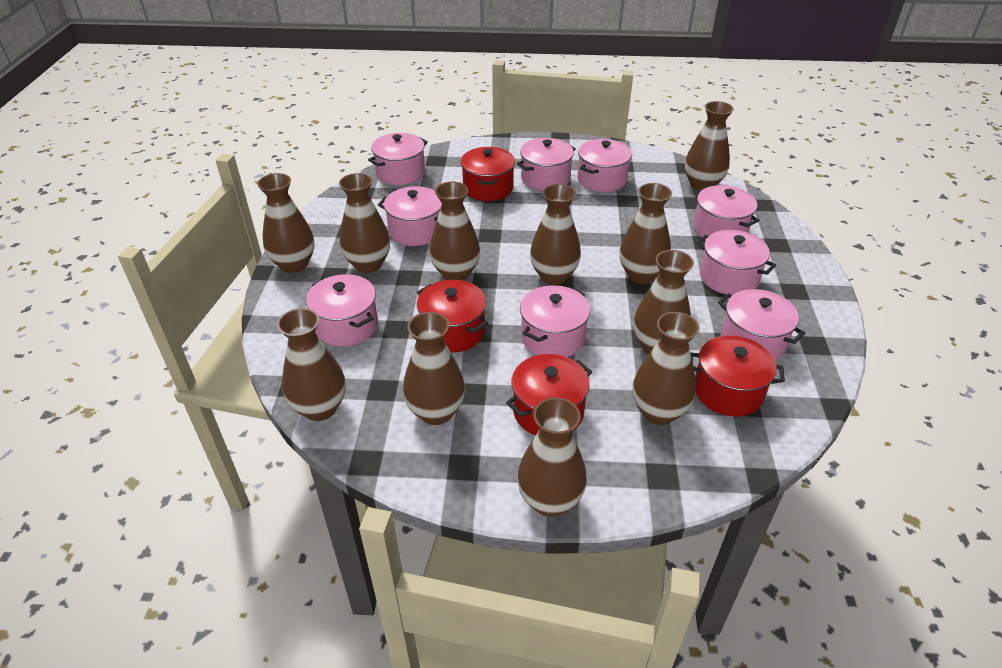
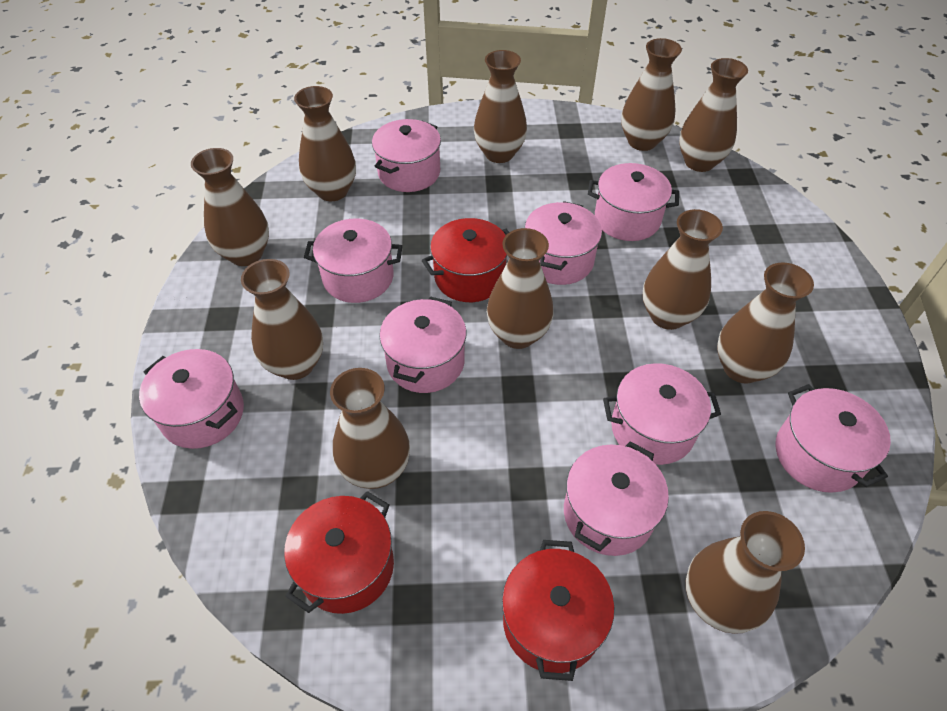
red pot: [417,280,488,353] [461,147,515,201] [506,354,592,435] [690,335,785,416] = 4 -> [284,491,394,614] [422,218,509,302] [502,540,614,681] = 3

